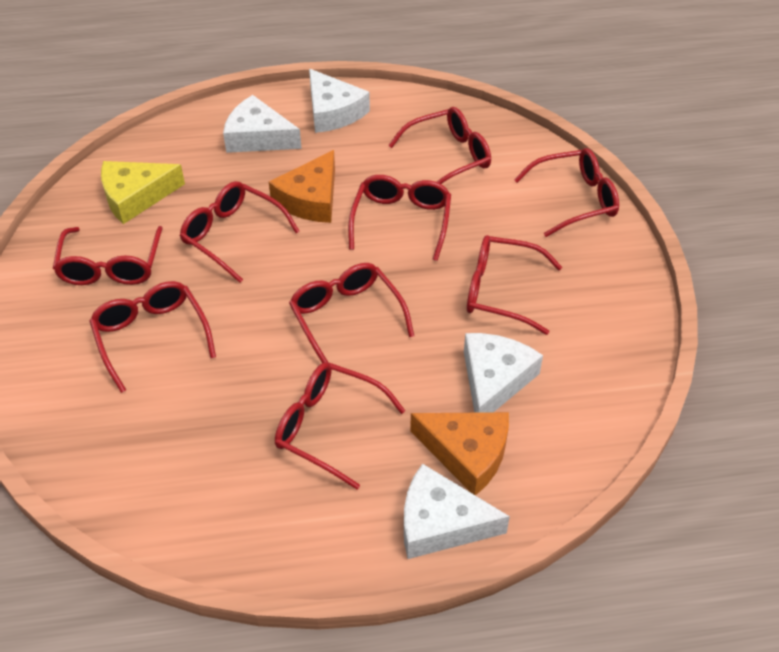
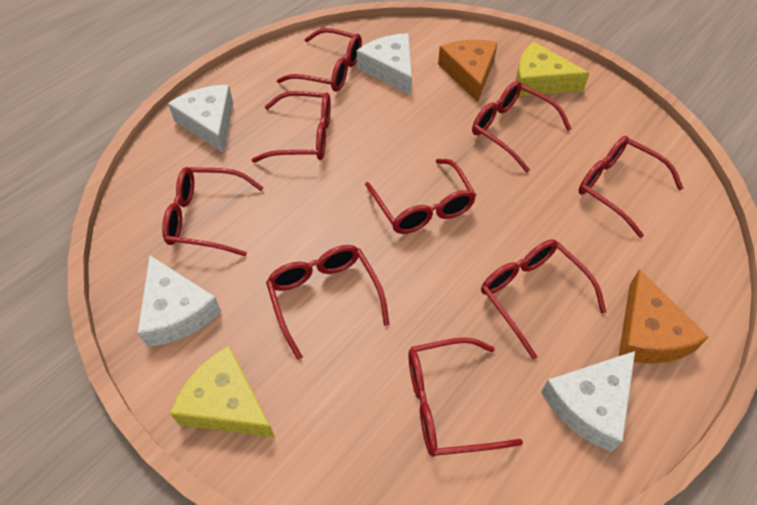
yellow cheese: [101,161,185,224] = 1 -> [170,346,275,438] [515,42,590,96] = 2

